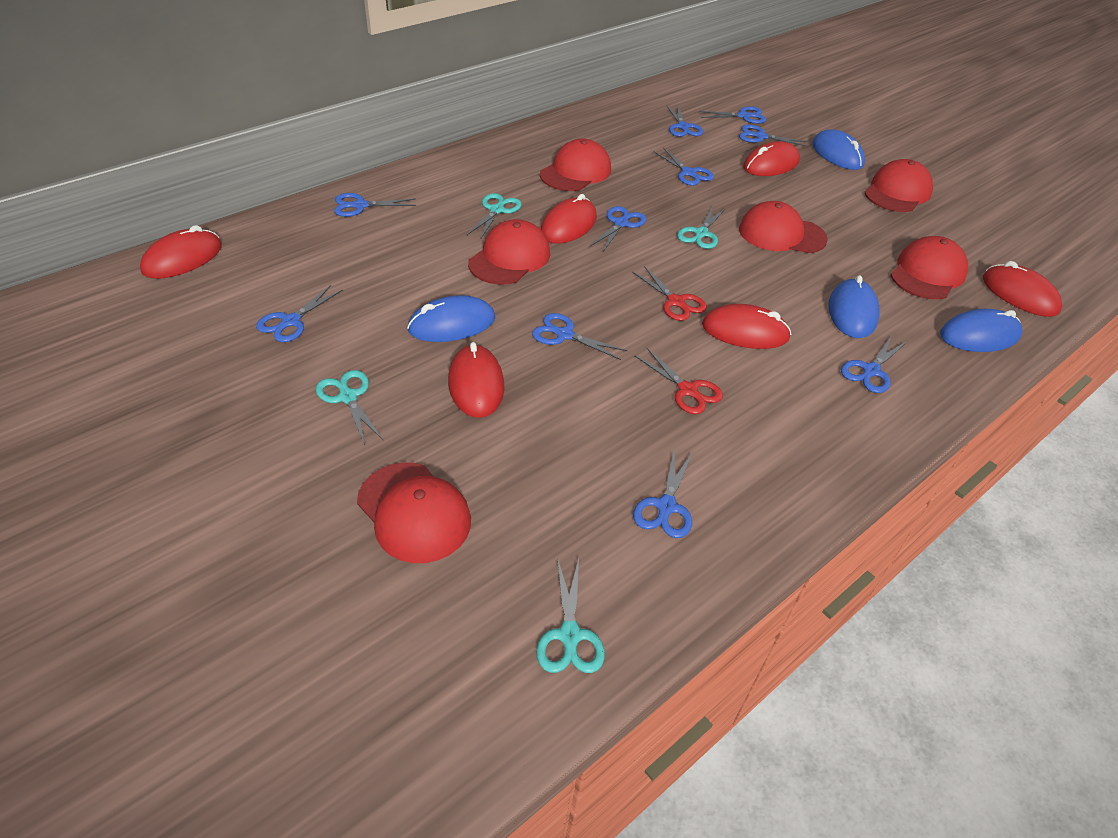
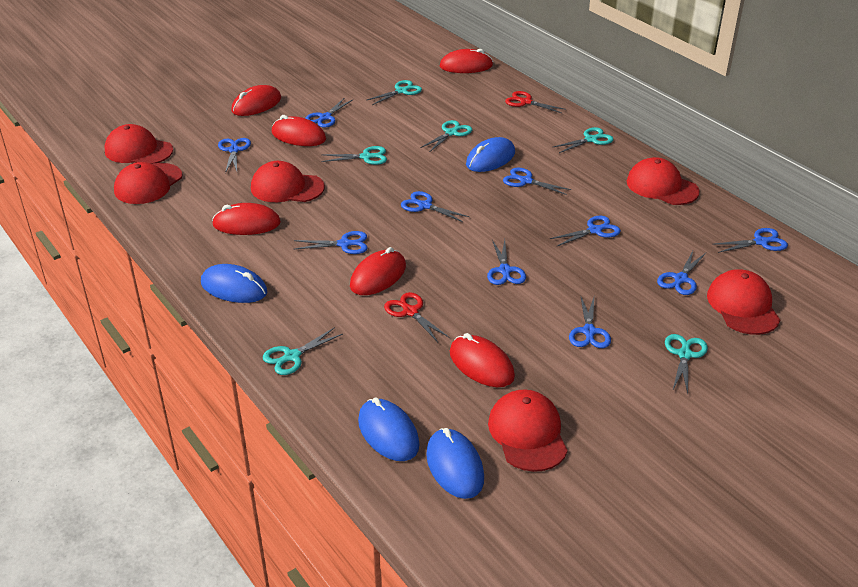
turquoise scissors: [316,370,384,445] [467,193,522,238] [536,557,605,673] [677,206,726,249] = 4 -> [263,327,343,375] [321,146,387,165] [367,80,422,105] [421,120,472,152] [552,127,614,153] [665,334,708,394] = 6

